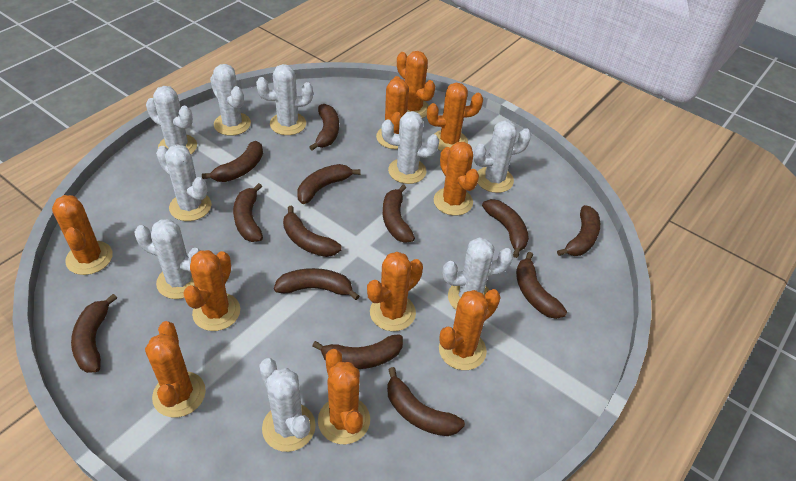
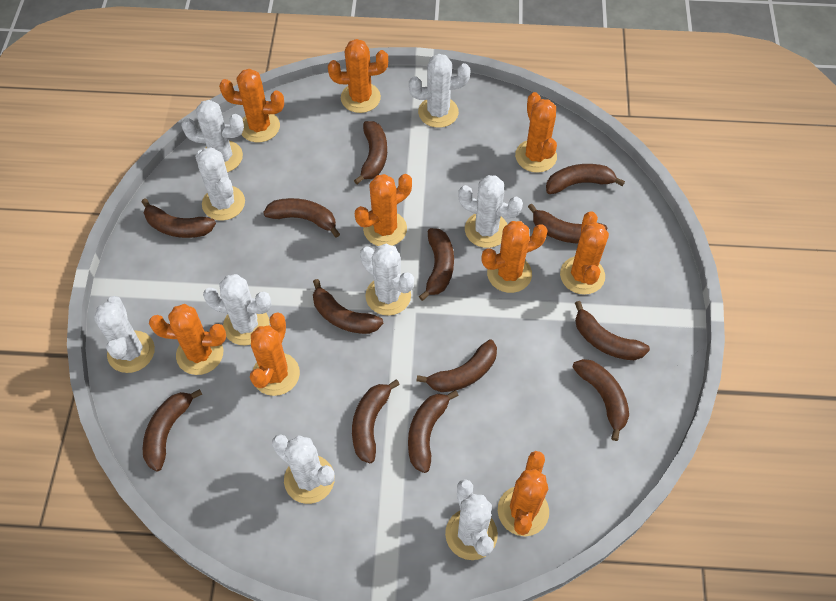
orange cactus: [52,195,113,275] [145,321,206,417] [183,250,240,331] [318,349,370,444] [367,252,423,331] [376,76,409,149] [397,51,435,118] [427,83,483,151] [434,142,479,216] [439,289,500,370] = 10 -> [149,304,226,375] [219,69,284,142] [250,312,300,396] [328,39,388,113] [355,174,412,246] [481,221,548,293] [498,451,549,536] [515,92,557,173] [560,211,609,295] = 9

